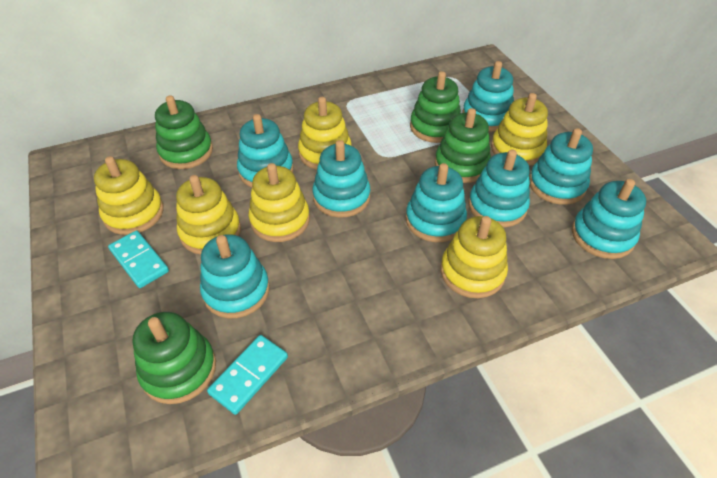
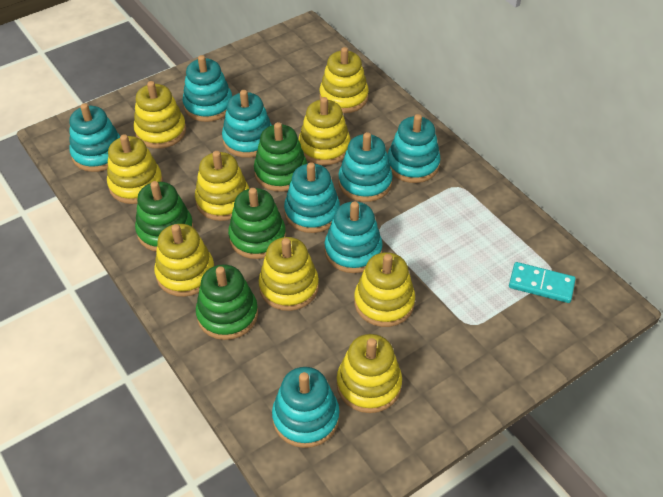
turquoise domino: [108,230,169,288] [207,335,288,415] = 2 -> [509,262,576,303] = 1
yellow stacking toy: [94,156,164,235] [176,175,241,255] [249,163,310,242] [298,97,352,170] [441,216,508,298] [491,93,548,166] = 6 -> [107,134,163,204] [133,81,186,149] [154,224,214,297] [195,151,249,221] [259,237,319,311] [299,97,351,165] [319,47,369,113] [337,334,402,413] [354,252,415,327] = 9

